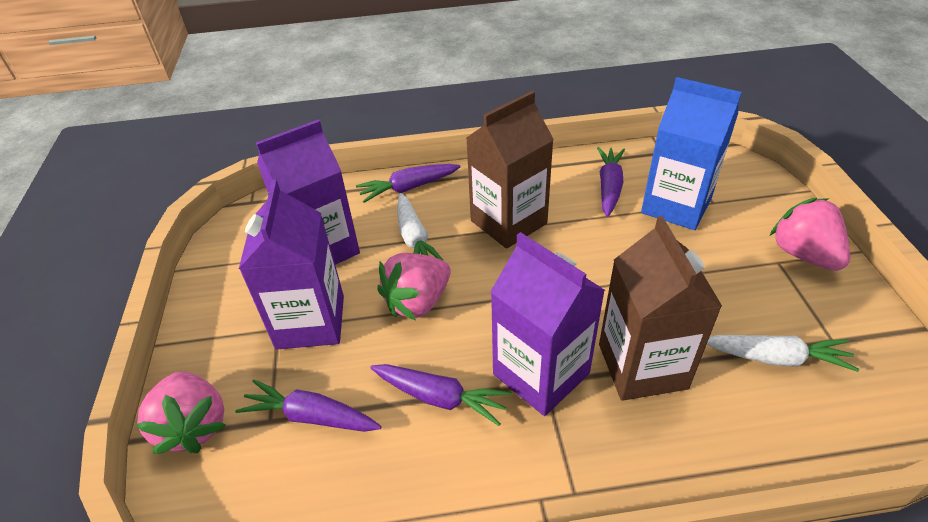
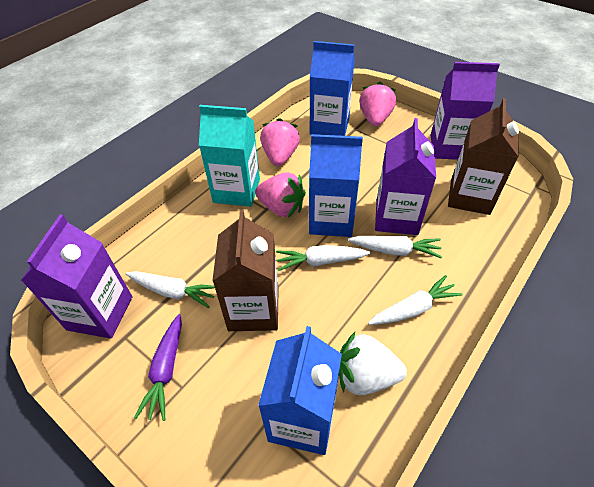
blue carton: [641,77,742,230] = 1 -> [258,326,342,455] [309,134,363,237] [310,41,355,136] = 3
purple carrot: [235,379,381,432] [356,164,461,203] [370,364,512,426] [597,147,625,217] = 4 -> [134,314,182,421] = 1
turquoise carton: none = 0 -> [199,105,260,207] = 1
white carrot: [397,193,444,261] [707,335,859,372] = 2 -> [126,271,215,308] [276,245,371,271] [348,236,442,259] [368,275,463,325] = 4
white strawberry: none = 0 -> [339,332,407,395] = 1

